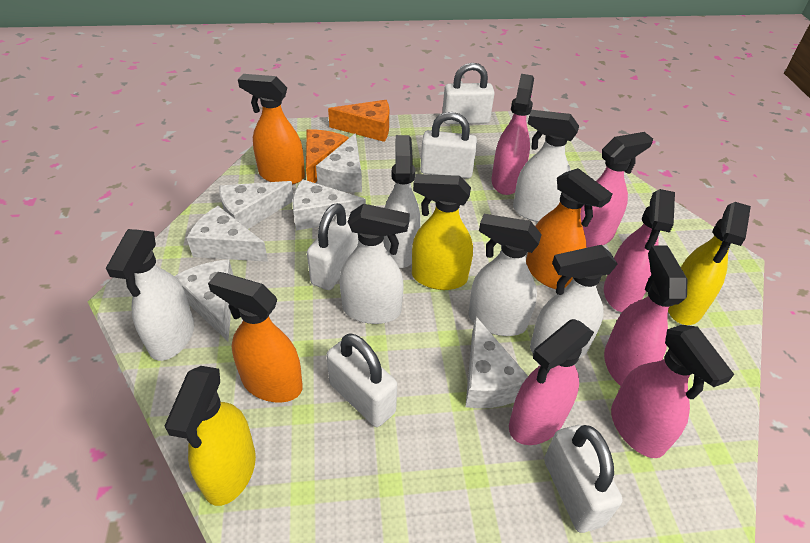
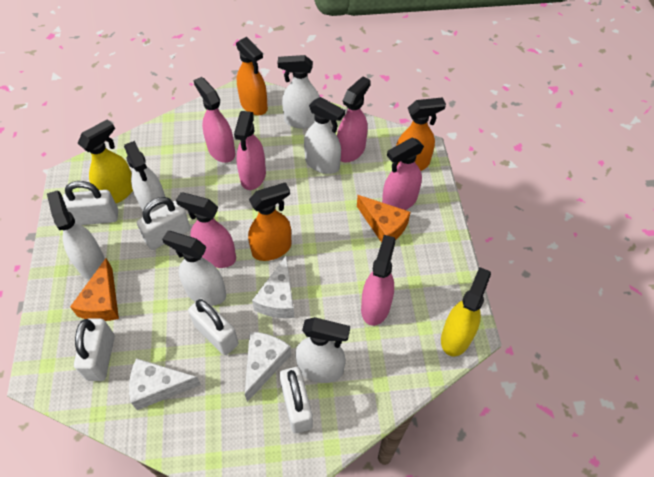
white cheese: [174,260,233,341] [186,206,268,262] [219,181,294,229] [292,179,366,231] [316,133,362,192] [465,317,528,408] = 6 -> [129,358,201,410] [245,332,292,402] [252,256,295,318] = 3
yellow spray bottle: [165,366,256,506] [412,174,473,290] [668,202,751,325] = 3 -> [78,119,133,203] [441,267,491,356] = 2

